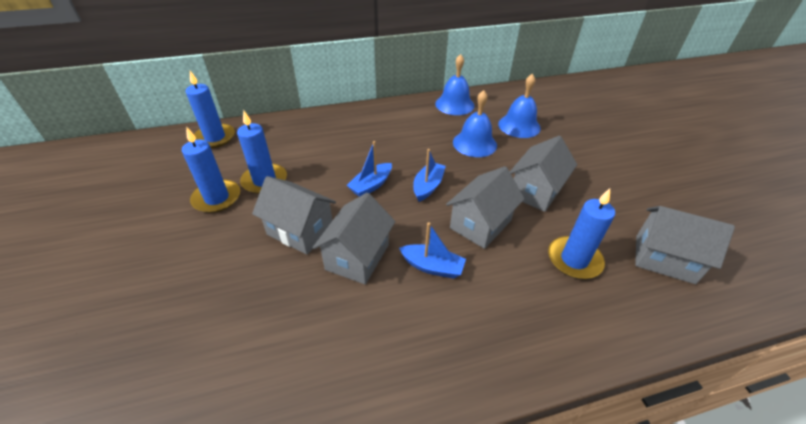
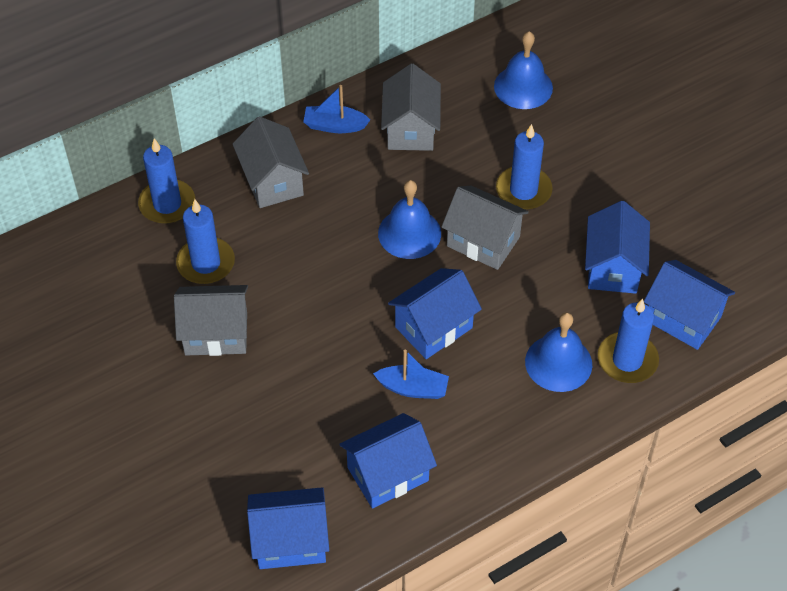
blue boat: [346,141,392,197] [399,222,466,279] [413,149,446,202] = 3 -> [303,85,370,133] [373,350,449,399] = 2
blue house: none = 0 -> [247,487,329,569] [340,413,437,509] [388,268,482,359] [585,201,650,294] [644,260,735,350] = 5
grey house: [252,176,336,255] [313,193,395,284] [446,166,525,249] [510,136,577,212] [635,206,735,284] = 5 -> [174,285,248,356] [233,116,309,208] [381,64,441,151] [442,186,529,270] = 4

